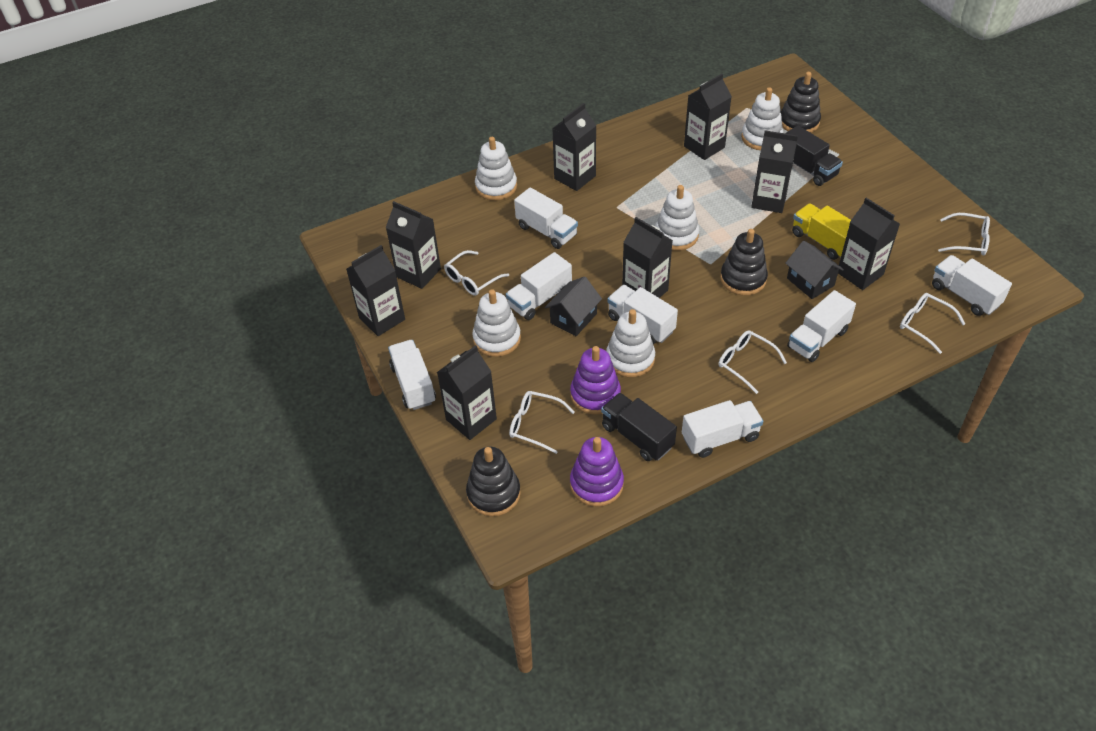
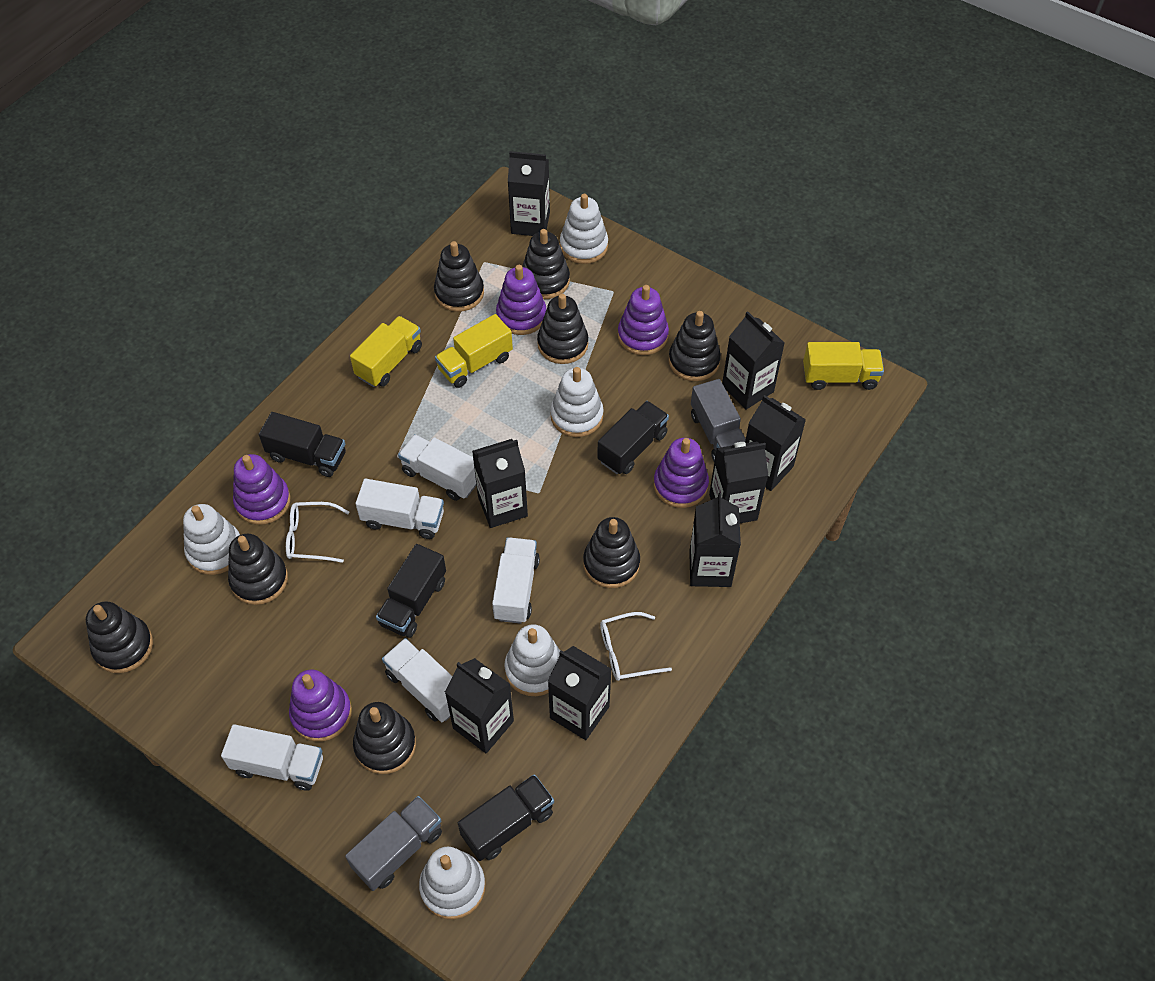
black house: [545,276,602,336] [785,241,844,299] = 2 -> none = 0
black stacking toy: [466,447,521,516] [720,229,768,295] [780,72,821,133] = 3 -> [86,601,153,673] [228,534,288,605] [353,702,416,774] [434,241,484,312] [522,229,570,299] [537,294,588,364] [583,517,640,588] [669,311,721,381] = 8
black truck: [601,393,677,461] [785,126,843,186] = 2 -> [259,412,346,477] [376,544,446,638] [458,774,554,861] [597,401,669,474] = 4
grey truck: none = 0 -> [345,796,442,891] [691,379,746,462] = 2
purple stacking toy: [570,346,621,415] [570,437,624,507] = 2 -> [233,454,291,525] [289,669,352,742] [496,265,546,335] [618,285,669,355] [654,438,709,508] = 5
white glasses: [444,250,509,296] [509,391,575,454] [718,330,787,394] [900,293,965,354] [938,213,990,255] = 5 -> [286,502,349,563] [600,612,672,681] = 2
white truck: [388,340,436,410] [506,252,572,320] [514,187,578,249] [607,285,678,344] [682,400,764,458] [787,290,856,362] [932,255,1012,316] = 7 -> [221,724,323,790] [356,479,444,539] [382,638,453,722] [398,434,476,501] [492,537,540,624] = 5
yellow truck: [792,203,851,260] = 1 -> [350,316,422,387] [435,314,513,388] [803,342,884,390] = 3

